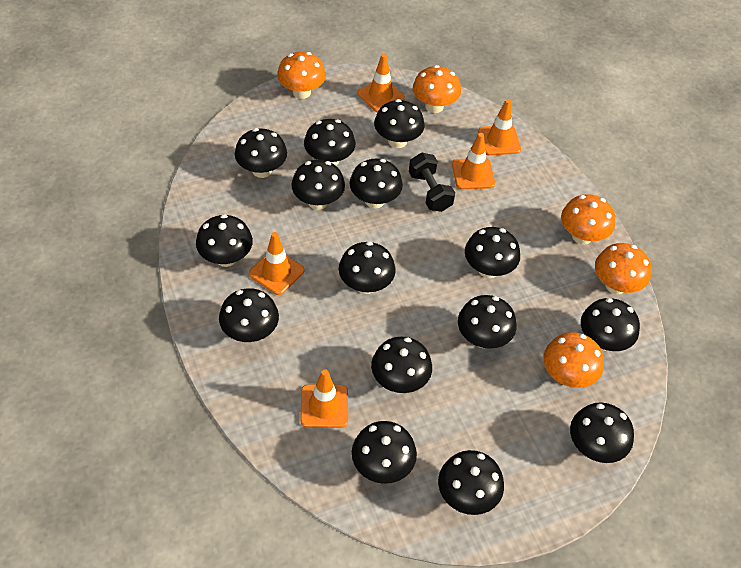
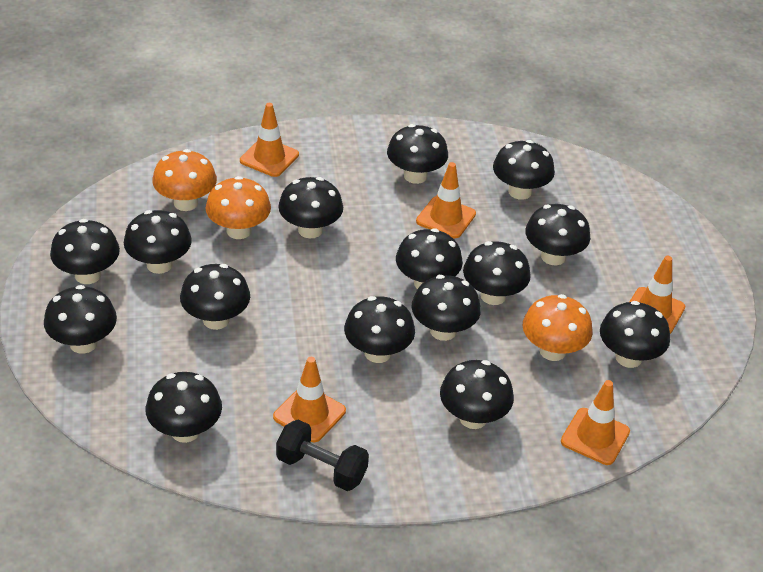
orange mushroom: [277,52,326,99] [413,65,461,113] [544,332,604,388] [561,194,615,245] [595,243,651,294] = 5 -> [152,149,217,211] [206,176,271,239] [522,294,593,361] = 3

